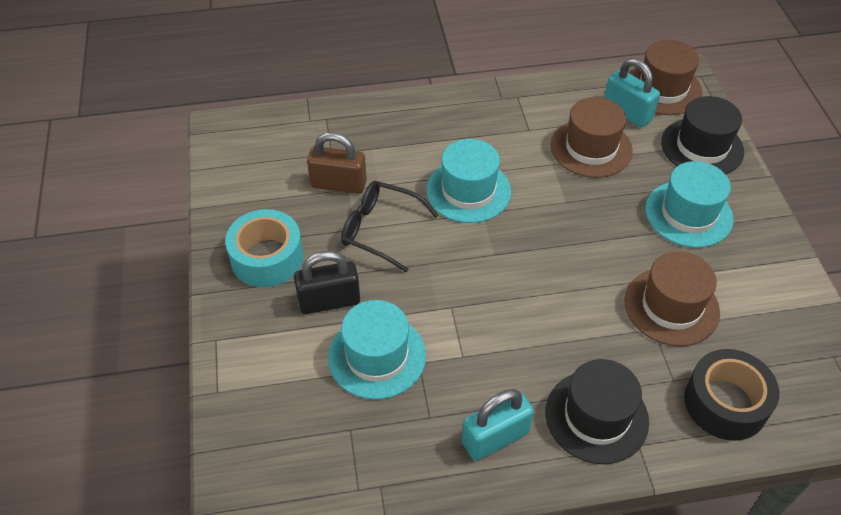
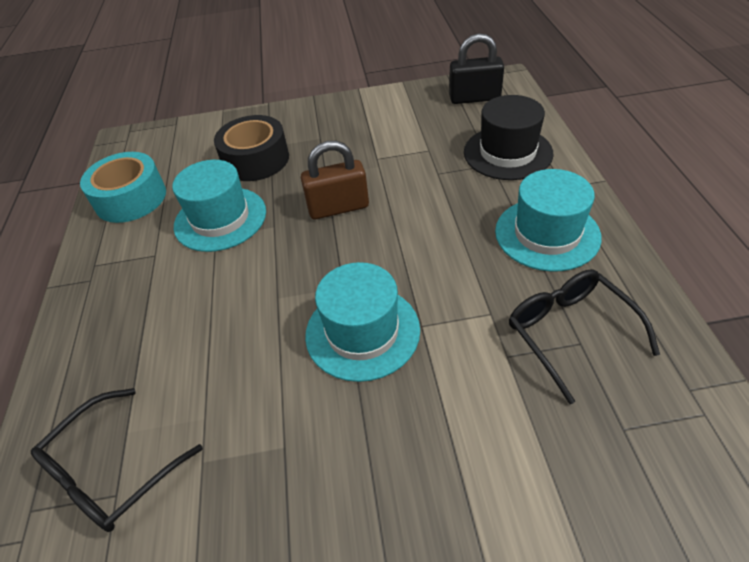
black glasses: [341,181,439,272] = 1 -> [31,388,203,532] [509,269,660,404] = 2
black hat: [546,359,649,464] [661,96,744,174] = 2 -> [464,95,553,180] = 1
brown hat: [551,97,633,178] [624,251,720,346] [630,40,703,115] = 3 -> none = 0
turquoise padlock: [462,389,534,461] [604,58,660,128] = 2 -> none = 0

